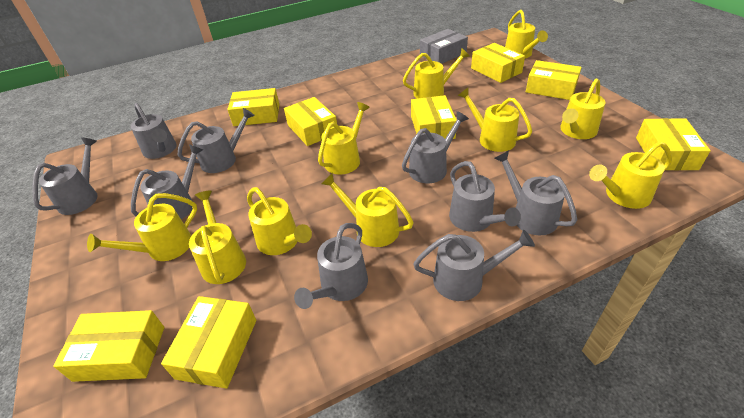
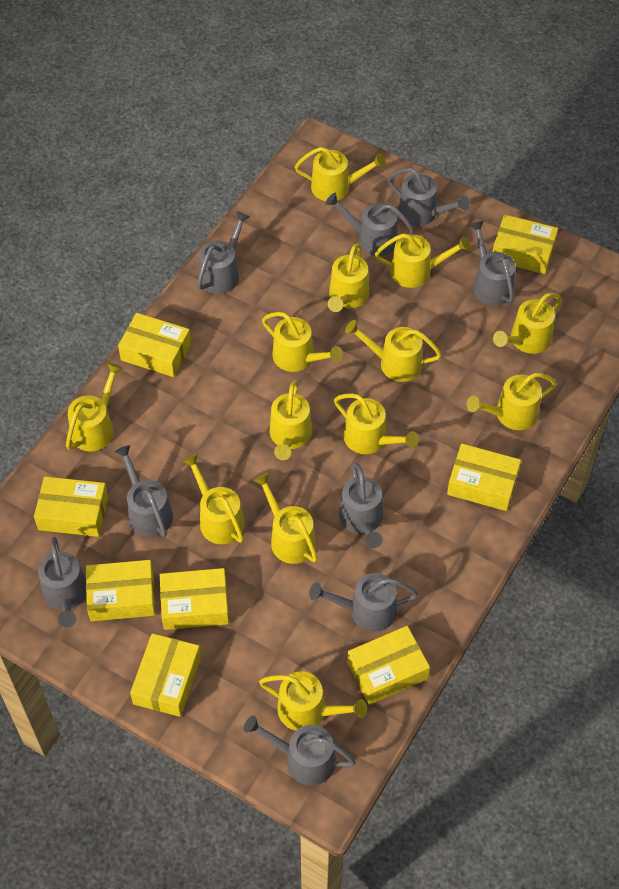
grey box: [420,29,468,64] = 1 -> none = 0
yellow watering can: [87,193,197,261] [189,191,246,284] [247,187,312,255] [318,102,370,175] [321,173,414,247] [403,48,470,99] [458,87,532,152] [505,10,548,58] [560,78,605,139] [589,141,672,209] = 10 -> [66,362,123,452] [182,454,245,544] [253,473,318,564] [259,671,367,731] [262,312,343,372] [270,380,312,460] [295,147,386,201] [328,243,369,312] [334,393,419,454] [345,320,442,382] [375,233,470,288] [467,373,557,430] [493,293,562,354] = 13

